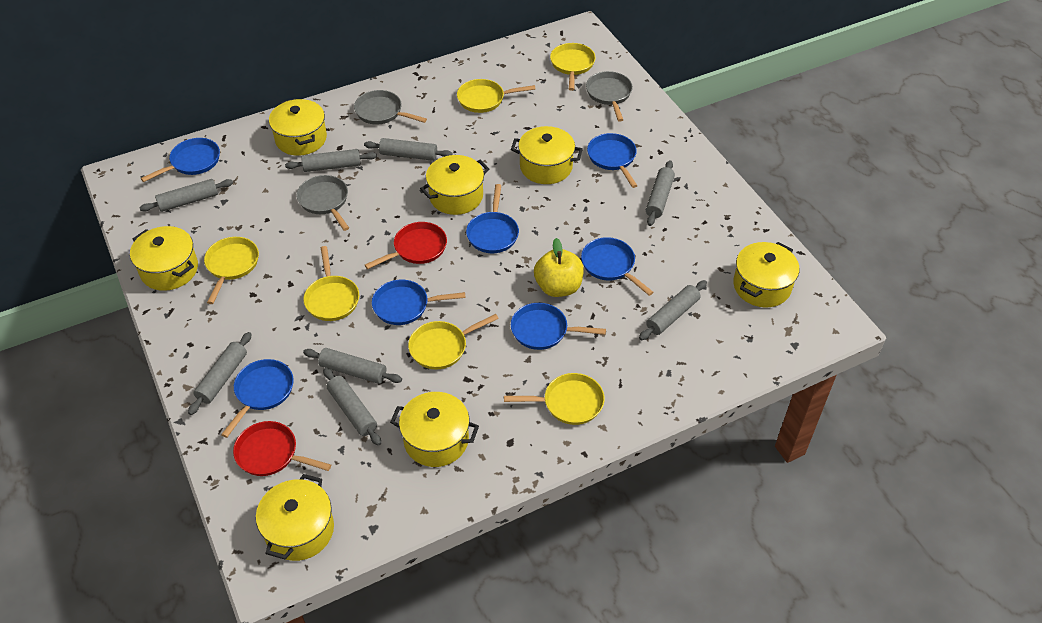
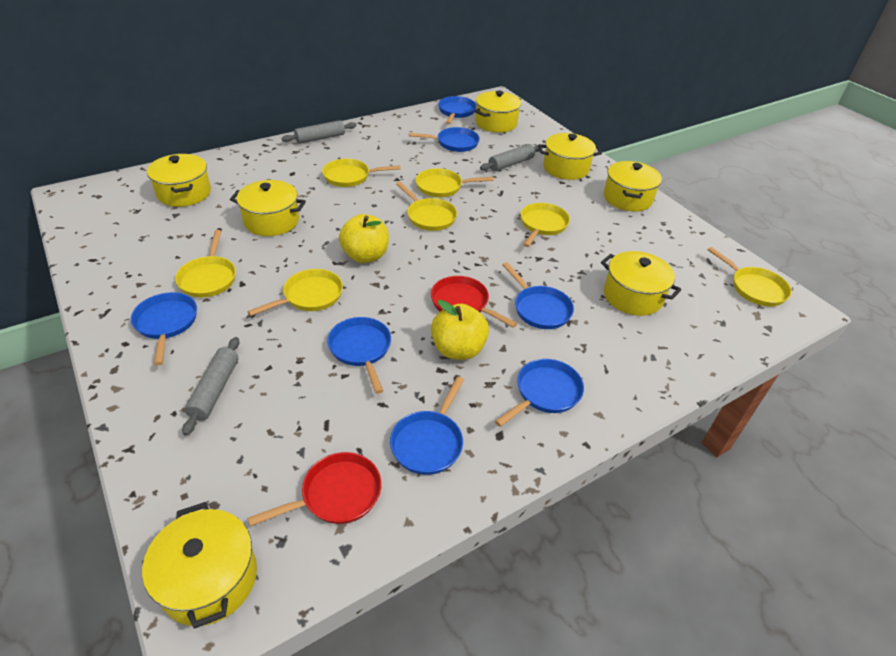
grey pan: [297,175,349,231] [354,90,427,125] [586,71,633,122] = 3 -> none = 0
grey rolling pin: [139,179,233,212] [188,332,252,415] [285,149,377,172] [303,348,402,384] [323,368,381,446] [364,138,453,161] [639,280,707,340] [646,160,675,226] = 8 -> [182,337,239,436] [281,120,357,144] [480,144,540,171] = 3
yellow apple: [534,238,584,297] = 1 -> [339,214,389,263] [431,300,489,360] = 2
yellow pan: [204,237,259,304] [304,246,359,321] [408,314,499,370] [457,79,536,113] [504,373,605,425] [550,43,596,91] = 6 -> [175,230,236,297] [247,269,343,316] [322,159,401,187] [396,182,457,231] [415,168,494,197] [520,203,570,247] [708,247,792,306] = 7

